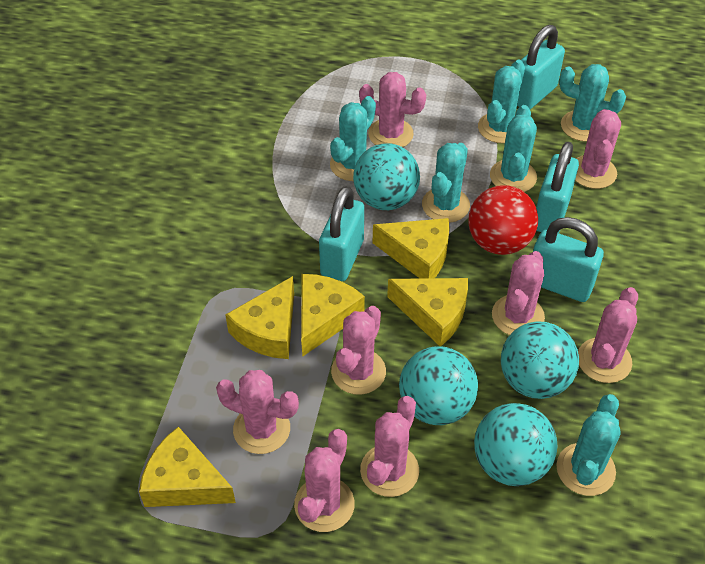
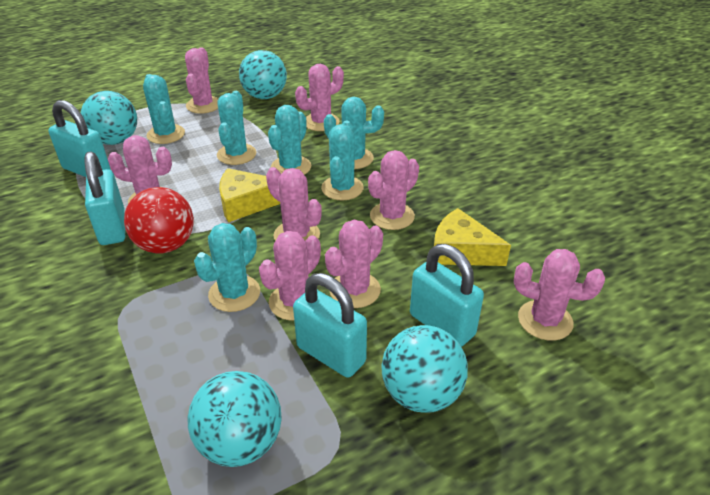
yellow cheese: [139,427,236,507] [225,276,294,359] [301,274,365,357] [373,218,450,279] [387,278,468,346] = 5 -> [219,168,280,222] [434,208,511,266] = 2

